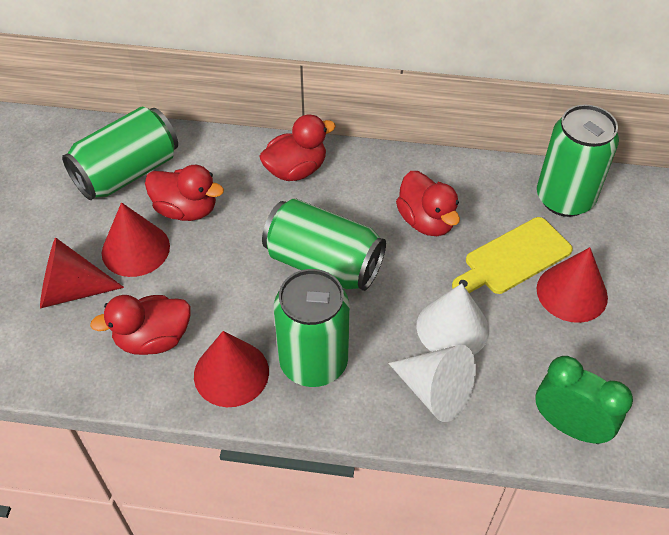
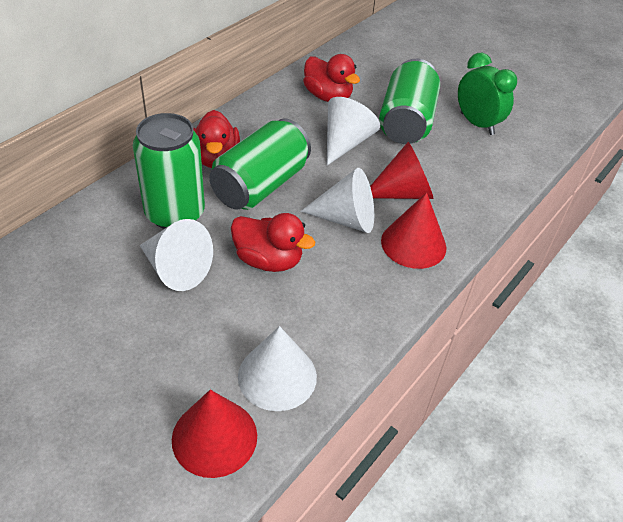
green can: [62,106,178,200] [262,198,386,291] [274,269,350,387] [537,105,619,217] = 4 -> [133,113,205,229] [209,119,311,210] [379,59,440,144] = 3
red cone: [40,237,124,308] [102,202,170,277] [194,331,269,407] [537,247,608,323] = 4 -> [172,390,257,478] [370,142,434,199] [381,192,446,269] = 3
red duck: [90,295,191,355] [145,165,224,221] [259,114,336,181] [396,171,460,236] = 4 -> [193,110,240,168] [231,213,315,272] [303,54,360,102] = 3
white cone: [388,345,476,422] [417,284,489,355] = 2 -> [140,219,213,291] [238,326,317,411] [300,168,374,233] [327,97,380,166] = 4
yellow cutting board: [452,217,573,294] = 1 -> none = 0

